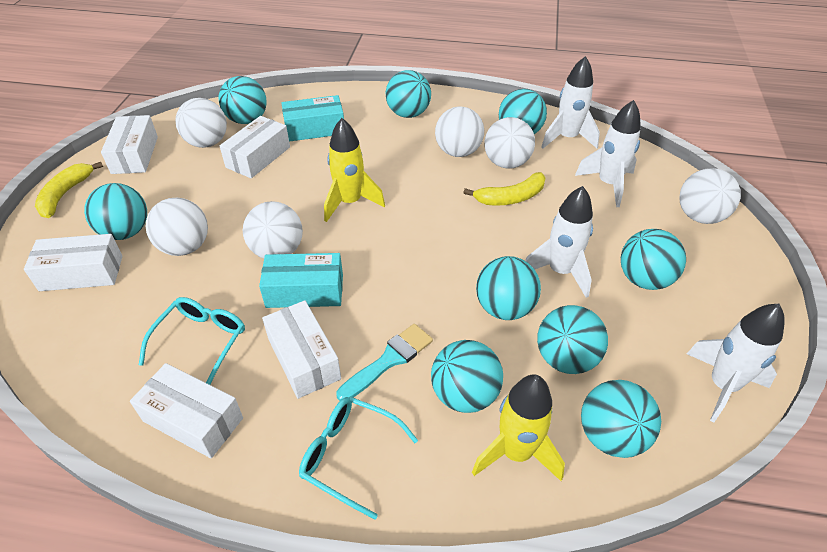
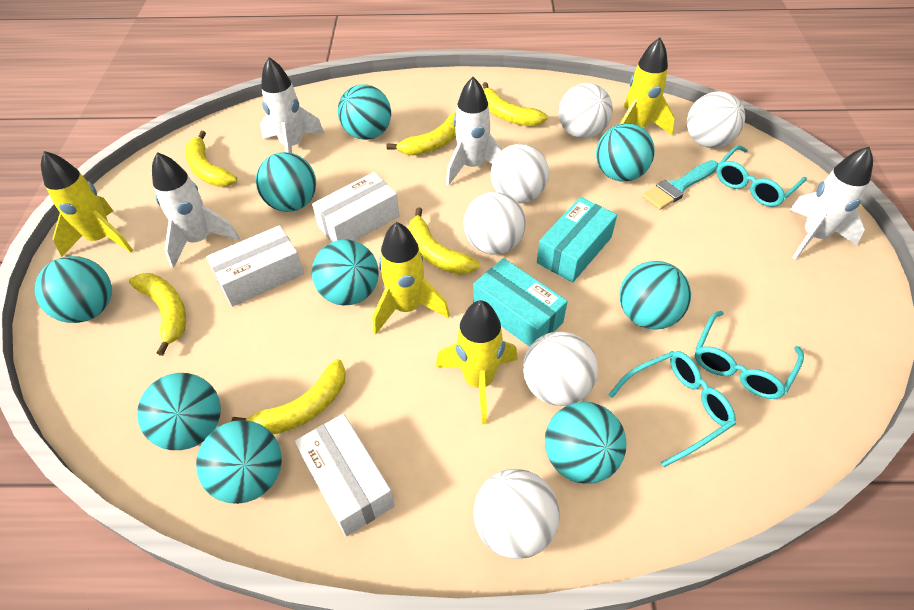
turquoise glasses: [139,297,245,385] [299,397,418,520] = 2 -> [608,351,736,467] [695,311,804,399] [716,145,807,207] = 3
white box: [24,234,123,291] [101,115,158,174] [130,363,243,458] [220,116,290,178] [262,300,341,399] = 5 -> [206,225,304,307] [295,414,395,537] [312,172,399,242] = 3
yellow banana: [35,162,103,218] [463,172,546,206] = 2 -> [129,273,186,356] [185,131,237,187] [232,359,346,434] [387,112,456,155] [408,207,479,275] [483,82,548,126] = 6
yellow rocket: [324,118,385,222] [472,374,565,481] = 2 -> [41,151,133,257] [372,222,450,335] [436,300,518,424] [620,38,675,135] = 4

